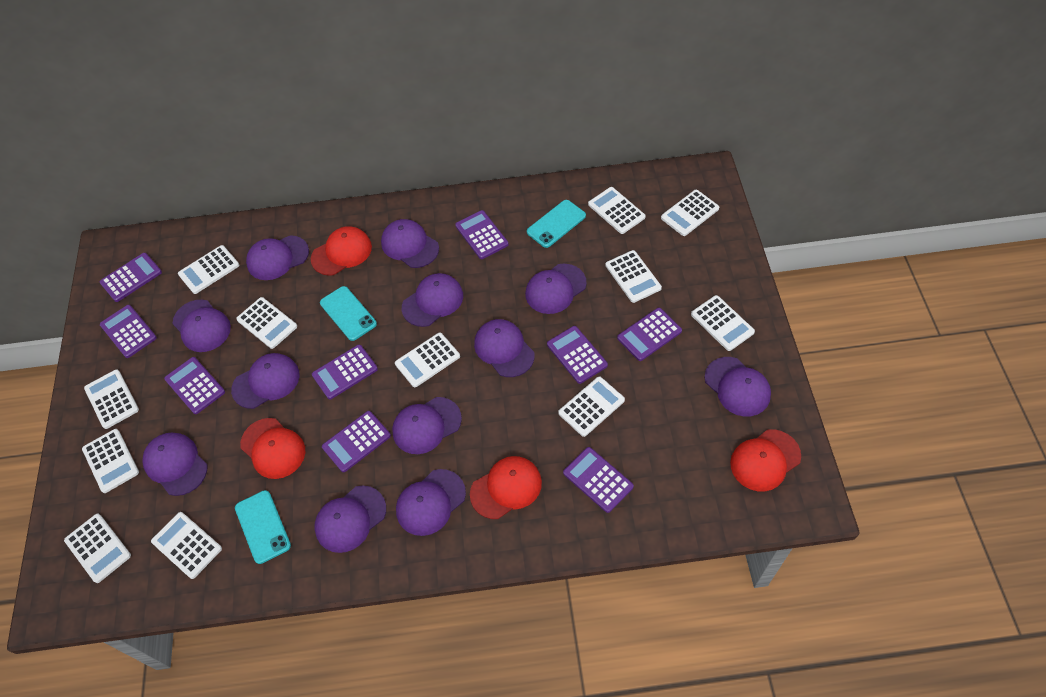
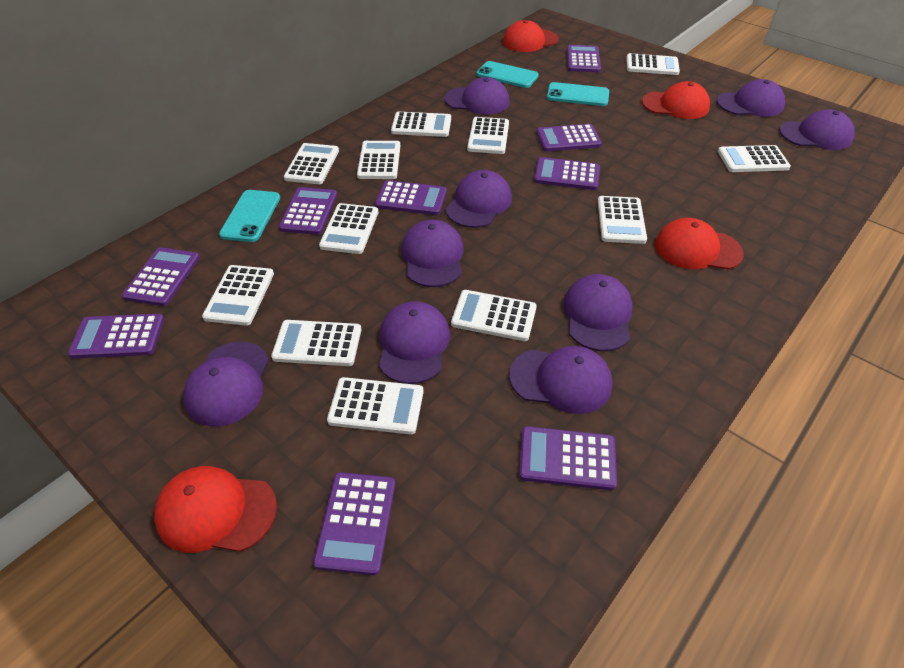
purple cap: [142,433,207,496] [173,300,231,352] [231,353,300,409] [246,235,309,280] [314,486,386,553] [381,219,439,268] [392,397,462,454] [396,469,466,536] [402,273,463,327] [474,319,535,377] [525,264,587,314] [705,357,771,417] = 12 -> [183,342,269,426] [379,301,450,384] [401,220,464,287] [445,77,509,115] [446,170,512,228] [509,346,613,414] [563,274,633,351] [717,79,785,117] [779,109,855,150] = 9

